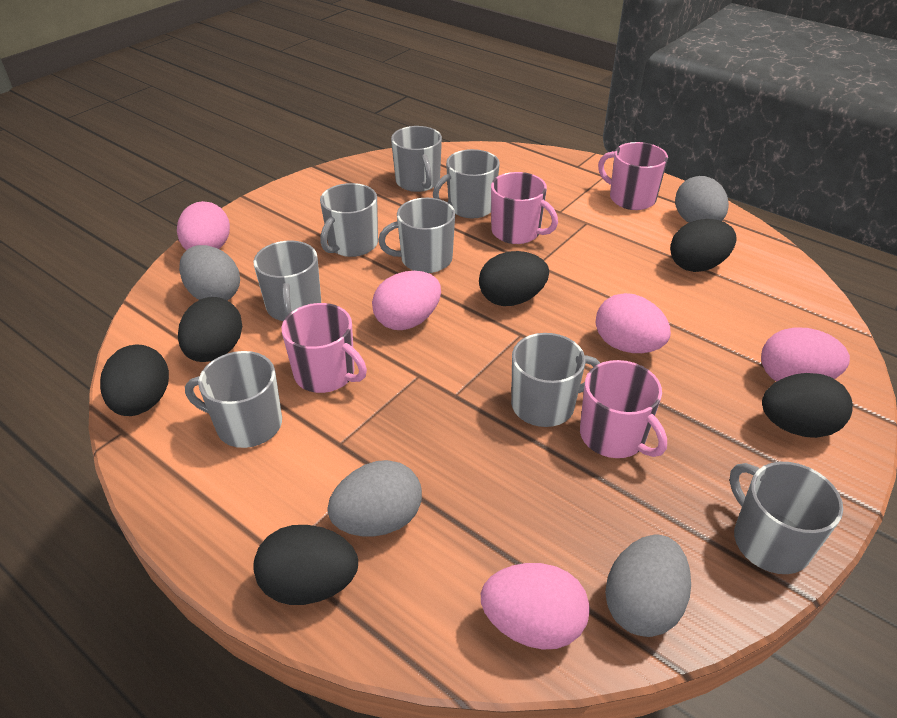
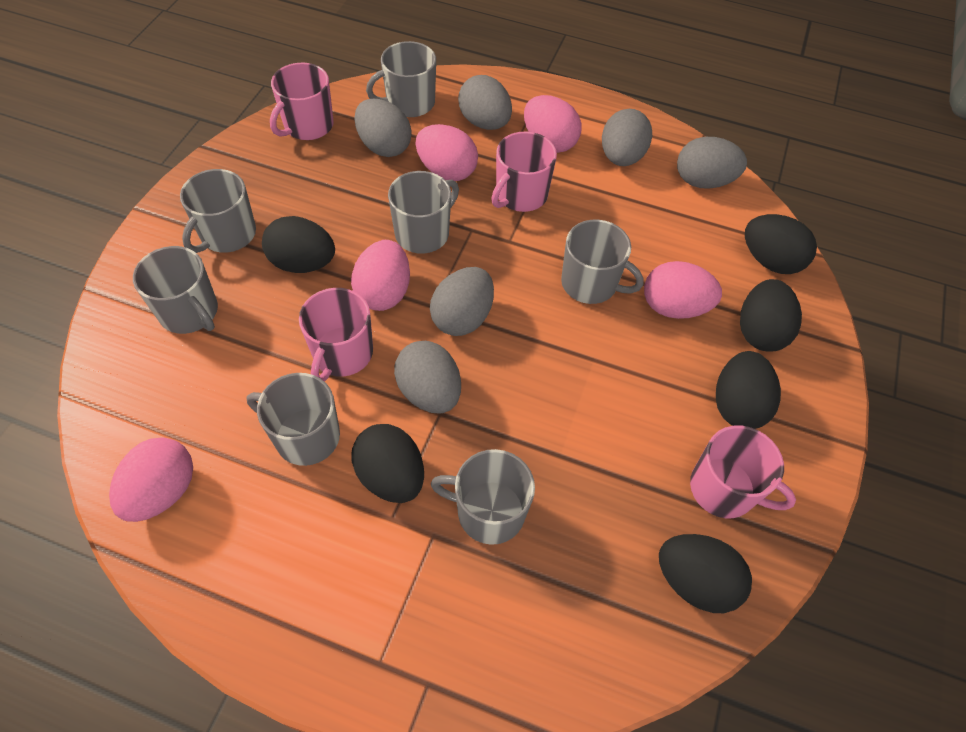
grey egg: [179,245,240,301] [327,460,422,537] [605,535,691,637] [675,176,729,223] = 4 -> [354,98,412,157] [394,341,461,414] [430,267,494,336] [458,75,512,130] [602,109,652,166] [677,137,747,189] = 6
grey mug: [185,351,282,448] [253,241,321,321] [320,183,378,257] [378,198,455,273] [391,126,442,192] [433,149,500,218] [511,333,600,427] [729,462,843,574] = 8 -> [133,246,218,334] [180,169,256,253] [246,373,340,466] [366,41,436,117] [388,171,459,254] [431,449,535,545] [561,220,644,304] = 7

